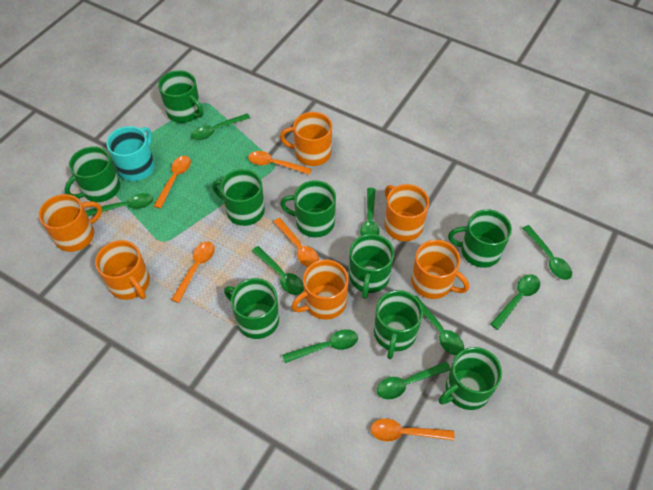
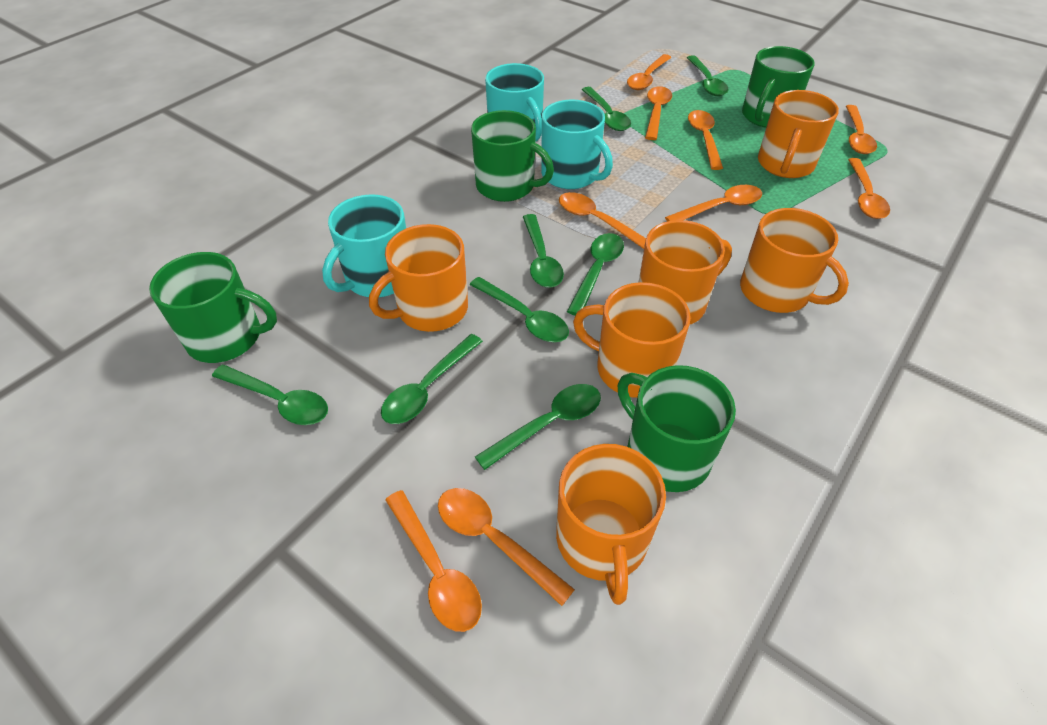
green mug: [64,147,120,202] [158,70,204,123] [212,169,265,226] [224,278,279,339] [280,180,336,238] [349,234,394,299] [374,290,423,359] [439,347,502,410] [448,209,512,268] = 9 -> [149,252,277,363] [471,110,554,202] [618,365,736,492] [742,46,815,128] = 4
green spoon: [85,193,153,216] [191,113,250,140] [252,246,304,295] [282,329,358,363] [360,188,379,236] [377,362,451,399] [415,296,464,355] [490,274,540,330] [522,225,572,280] = 9 -> [212,365,328,425] [381,334,483,424] [470,277,569,342] [475,384,601,470] [523,214,564,288] [567,233,624,316] [582,87,631,131] [687,55,728,96] = 8
orange spoon: [154,156,191,209] [171,242,215,303] [248,151,312,175] [273,218,319,267] [371,419,455,441] = 5 -> [385,490,482,632] [438,488,575,606] [559,192,646,249] [627,54,672,90] [645,86,672,140] [665,185,762,221] [688,110,723,170] [846,105,877,154] [848,158,890,219] = 9
turquoise mug: [106,126,155,181] = 1 -> [322,194,406,297] [485,63,544,142] [541,100,613,189] = 3

